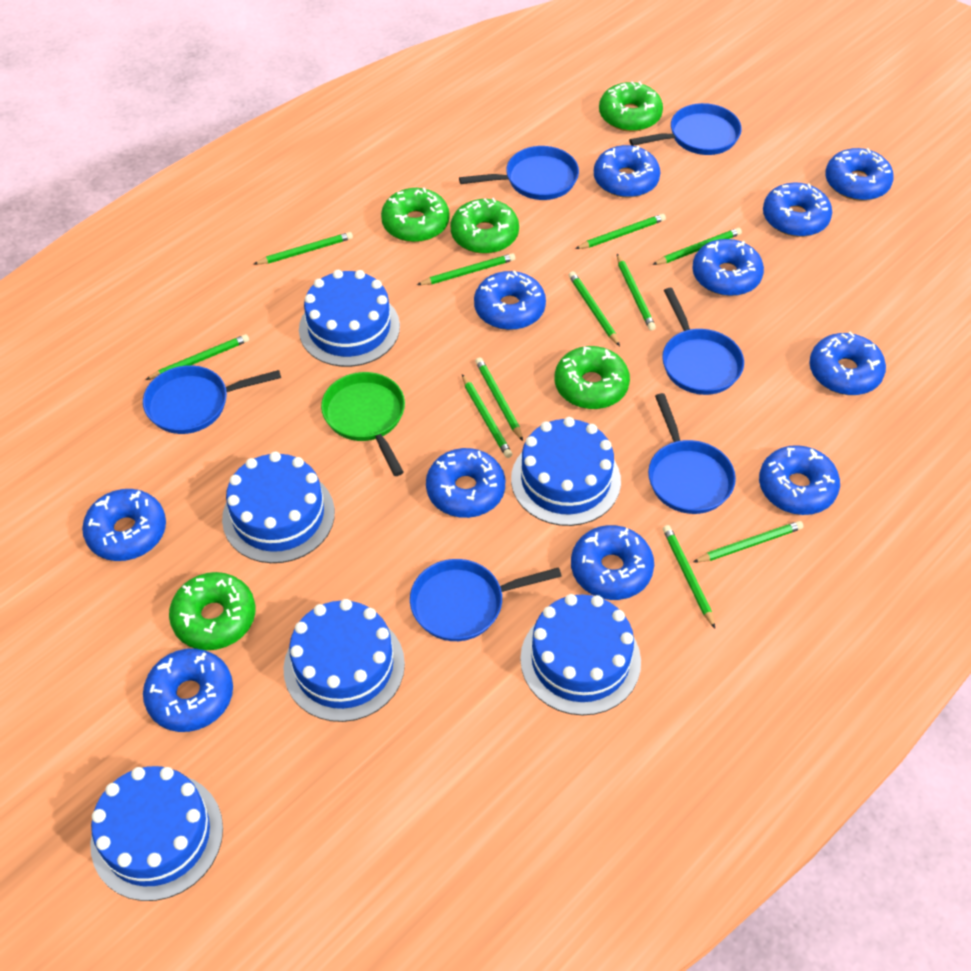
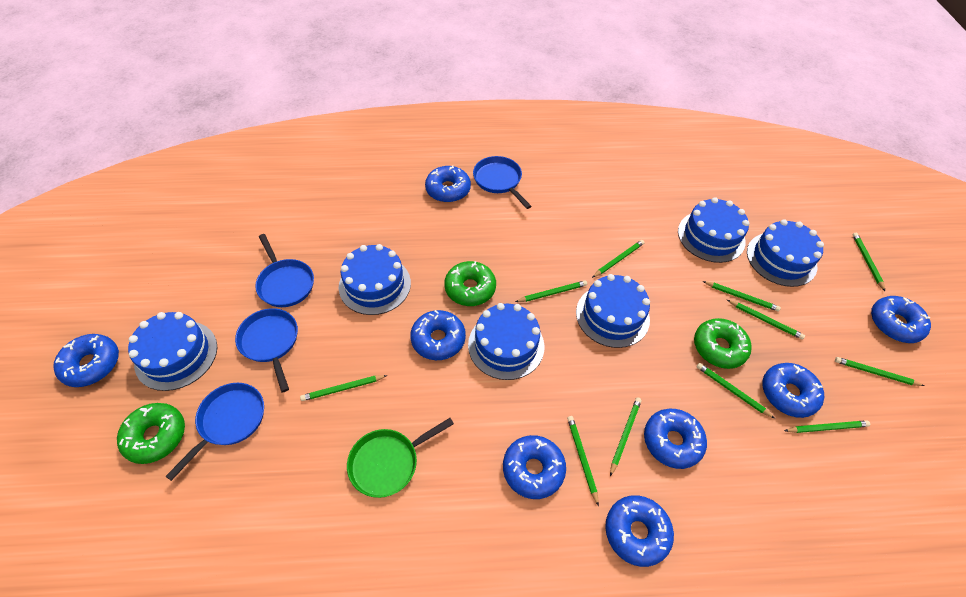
blue donut: [82,489,166,561] [143,649,233,732] [426,448,505,518] [474,270,546,330] [571,525,654,600] [594,145,660,198] [692,239,764,296] [759,445,840,515] [763,183,832,237] [809,331,886,395] [825,148,894,201] = 11 -> [53,334,119,387] [410,310,466,360] [425,165,471,202] [503,435,566,499] [605,495,674,567] [644,409,707,469] [762,363,824,418] [871,296,931,343] = 8
blue pan: [143,365,281,434] [410,559,562,641] [459,146,579,200] [629,103,742,155] [648,393,736,514] [662,288,744,395] = 6 -> [165,383,264,481] [235,308,298,393] [255,234,314,307] [473,156,532,209] = 4
green donut: [169,572,255,650] [381,187,450,242] [450,198,519,254] [555,346,630,409] [599,81,663,132] = 5 -> [117,403,185,464] [444,261,496,306] [694,318,752,369] = 3

